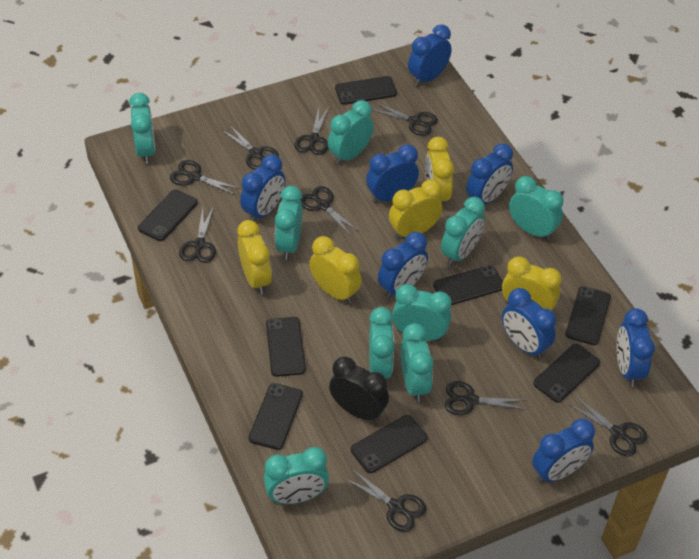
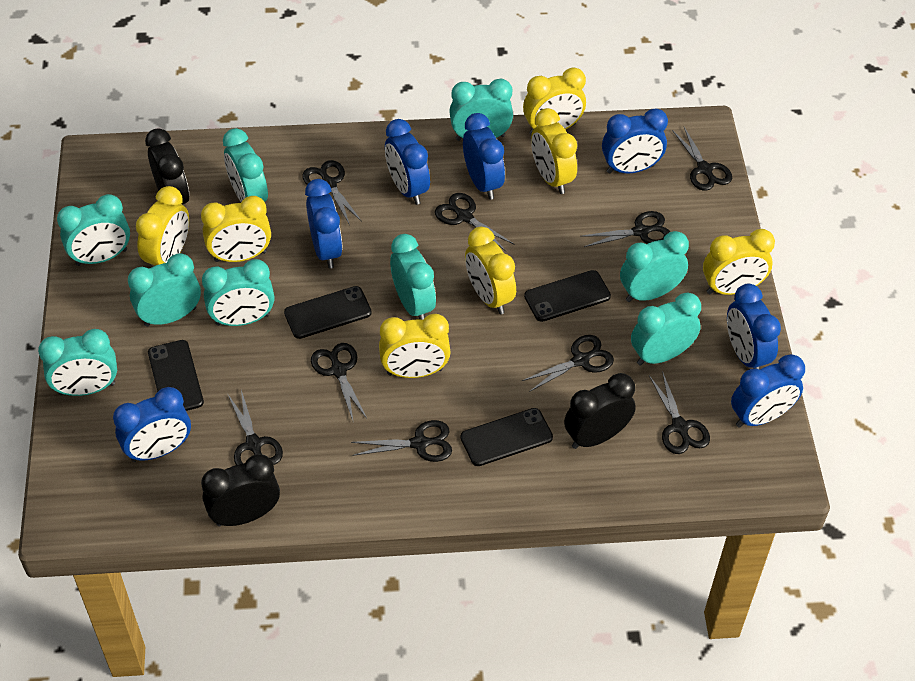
black clock: [329,356,389,422] = 1 -> [145,128,189,205] [201,454,280,526] [564,373,636,449] = 3
black phone: [138,189,198,241] [249,383,303,450] [266,317,306,377] [335,76,397,105] [351,415,427,473] [433,265,503,305] [533,344,600,403] [565,286,611,345] = 8 -> [148,340,204,411] [284,286,372,339] [461,408,553,466] [524,270,611,322] = 4
blue clock: [240,154,285,222] [366,144,419,204] [378,232,428,299] [408,24,452,86] [466,143,513,204] [502,288,556,359] [532,419,595,483] [617,308,655,387] = 8 -> [113,387,191,462] [305,179,343,268] [385,119,430,205] [463,113,505,200] [602,108,668,174] [727,284,781,370] [731,354,805,428] = 7
yellow clock: [238,220,272,295] [309,236,362,304] [389,179,442,240] [425,137,454,206] [502,256,562,311] = 5 -> [136,186,189,266] [201,196,271,262] [379,314,451,378] [465,227,516,314] [523,67,586,135] [531,108,577,194] [703,229,775,295] = 7

